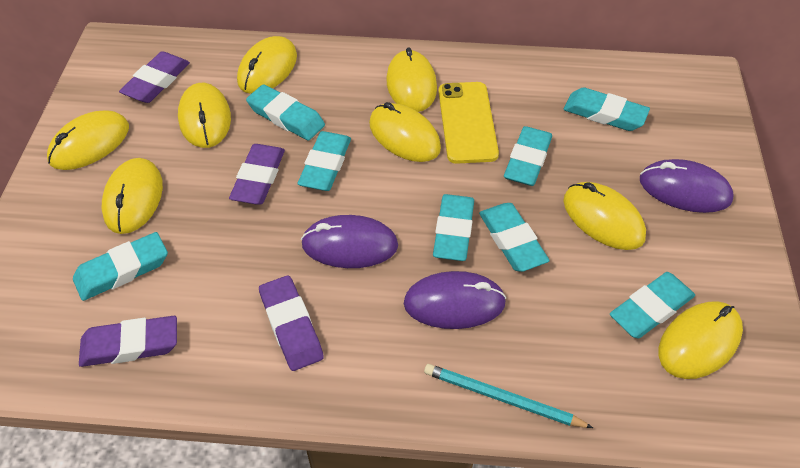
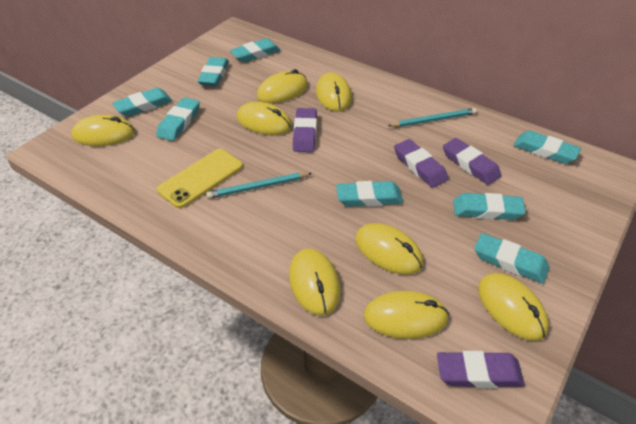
purple mouse: [301,215,398,268] [404,271,506,329] [640,159,734,213] = 3 -> none = 0
turquoise pencil: [424,364,593,428] = 1 -> [206,173,312,198] [388,108,477,127] = 2

